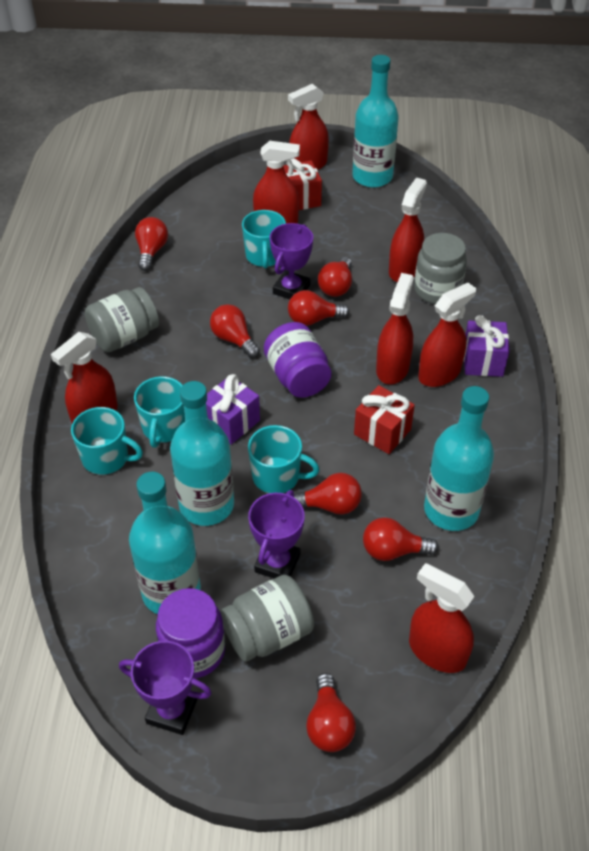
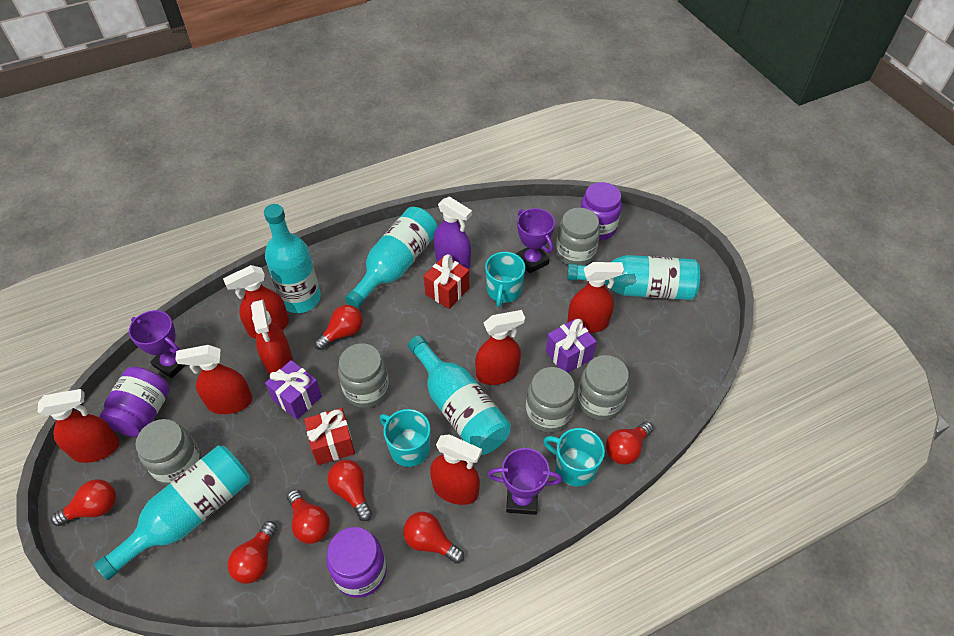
grey jar: [85,287,159,352] [220,575,314,662] [414,233,467,304] = 3 -> [136,419,202,486] [338,343,389,408] [526,367,576,433] [556,208,600,266] [577,355,629,420] = 5
purple jar: [156,588,225,678] [264,322,331,398] = 2 -> [99,367,170,437] [326,527,387,598] [580,182,622,241] = 3
purple spray bottle: none = 0 -> [434,196,472,269] = 1
turquoise bottle: [129,472,201,614] [170,381,234,526] [352,55,399,188] [424,386,494,531] = 4 -> [94,445,250,580] [264,204,321,313] [345,207,437,309] [408,335,511,455] [567,255,700,300] = 5
turquoise mug: [71,407,143,475] [134,376,185,448] [242,210,286,269] [248,425,320,493] = 4 -> [380,409,430,467] [485,252,525,307] [543,428,605,486] = 3

